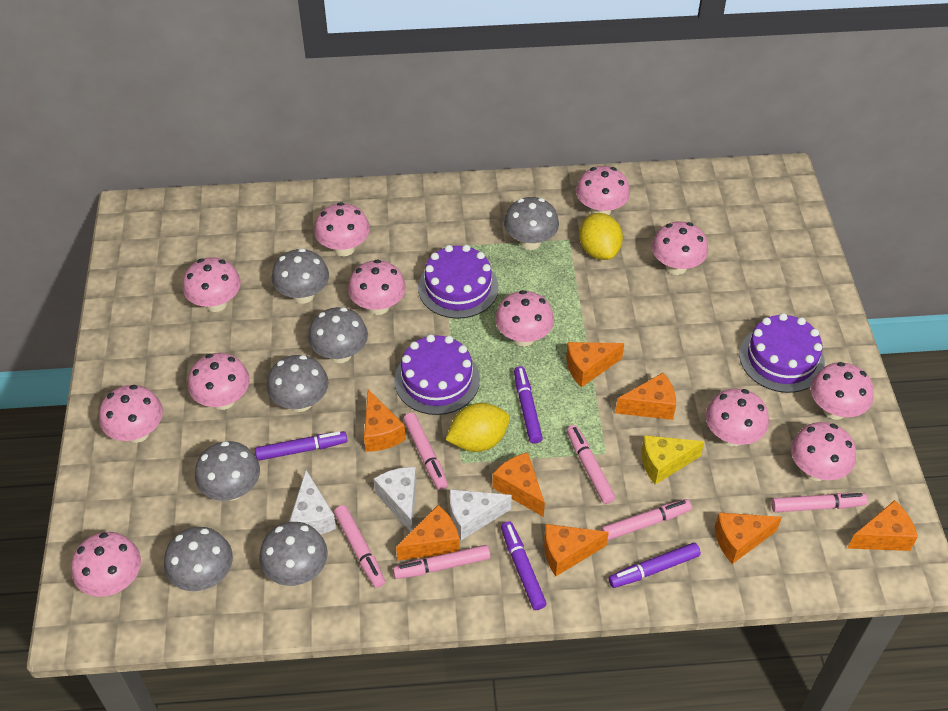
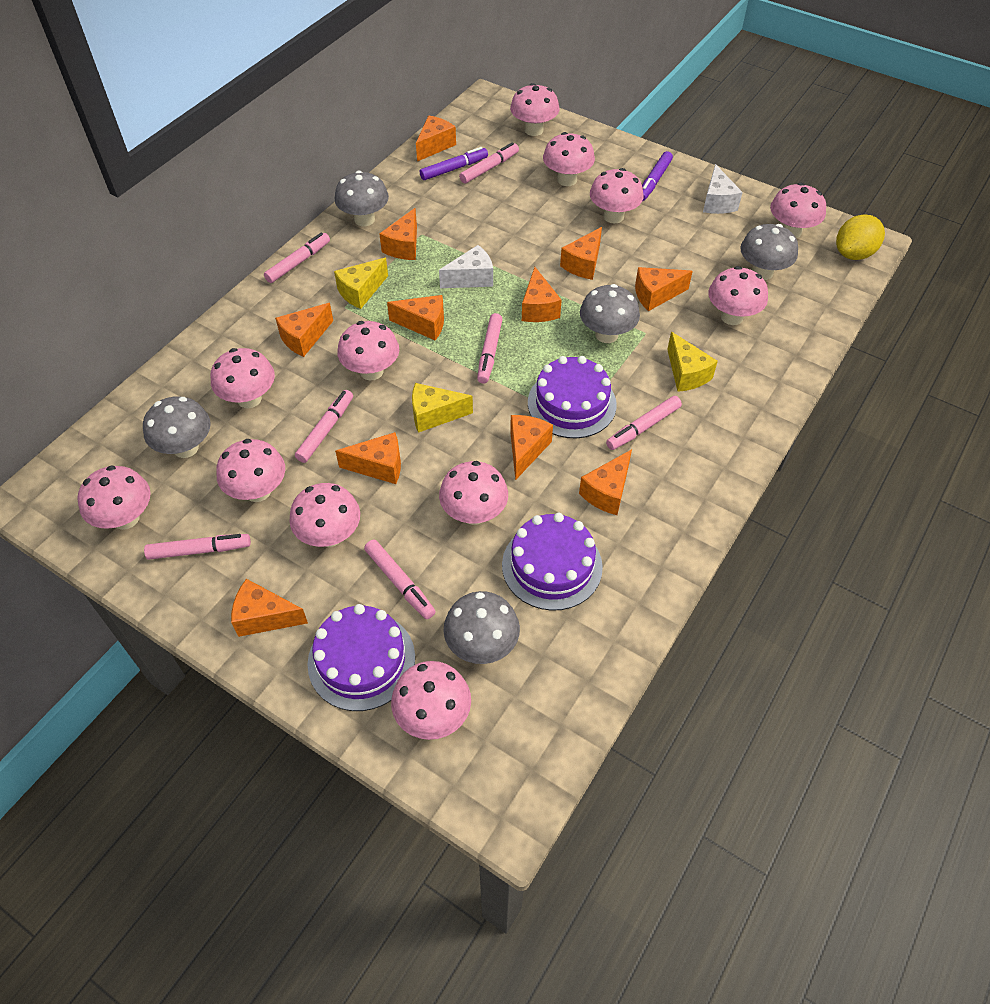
grey mushroom: [164,527,233,591] [195,441,260,501] [259,522,328,586] [267,355,328,412] [272,248,329,303] [308,307,368,363] [504,197,559,250] = 7 -> [143,396,211,458] [335,171,389,226] [443,591,520,664] [580,284,640,343] [740,224,798,280] = 5
orange cheese: [364,389,406,452] [396,505,460,561] [492,452,545,517] [544,524,609,576] [566,342,624,388] [615,373,676,420] [715,513,782,564] [847,500,918,551] = 8 -> [231,579,308,637] [275,303,333,357] [335,432,401,484] [379,208,417,260] [387,295,444,340] [416,115,456,162] [510,415,553,480] [522,267,562,322] [560,227,602,280] [579,449,632,515] [635,267,693,311] = 11
pink marker: [334,505,385,588] [393,545,490,579] [403,413,448,490] [567,425,615,504] [601,499,692,541] [771,493,868,512] = 6 -> [144,534,251,560] [264,233,330,283] [295,390,353,463] [364,540,436,619] [459,142,519,184] [477,313,503,384] [606,396,682,450] = 7
purple marker: [255,431,347,461] [501,521,547,610] [514,366,543,444] [608,543,701,588] = 4 -> [420,147,488,180] [642,151,673,201] = 2
white cheese: [289,470,336,534] [374,467,416,532] [450,489,512,540] = 3 -> [439,245,493,288] [703,164,743,214] = 2
yellow cheese: [641,435,705,485] = 1 -> [334,258,388,309] [412,383,473,433] [667,332,718,392] = 3
yellow lemon: [446,403,510,452] [579,213,623,260] = 2 -> [836,214,885,260] = 1

